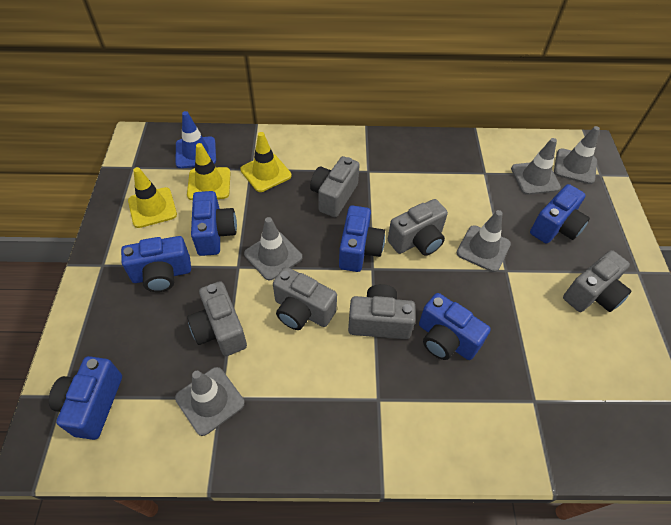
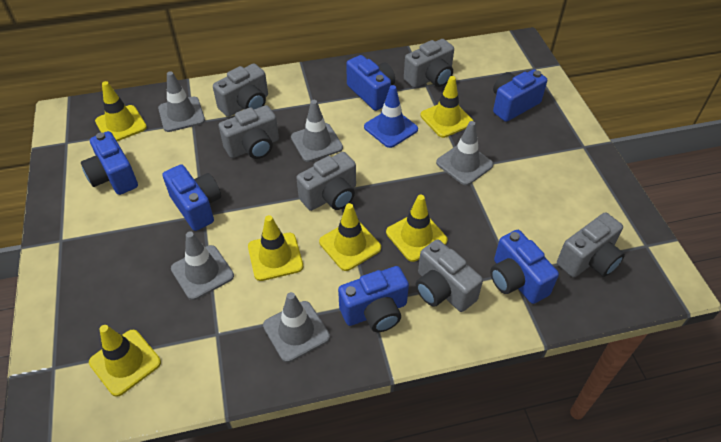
yellow traffic cone: [128,167,177,228] [187,143,231,200] [240,132,292,192] = 3 -> [89,325,161,397] [95,81,147,141] [248,215,303,281] [319,203,381,271] [386,195,448,262] [420,76,473,138] = 6

